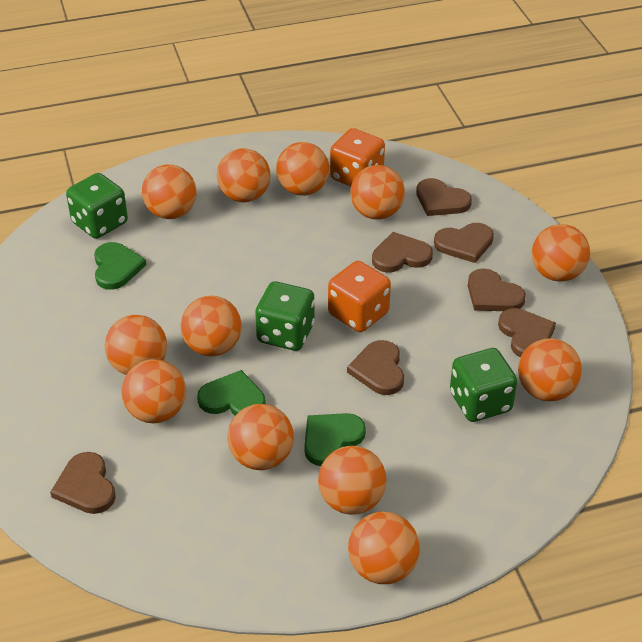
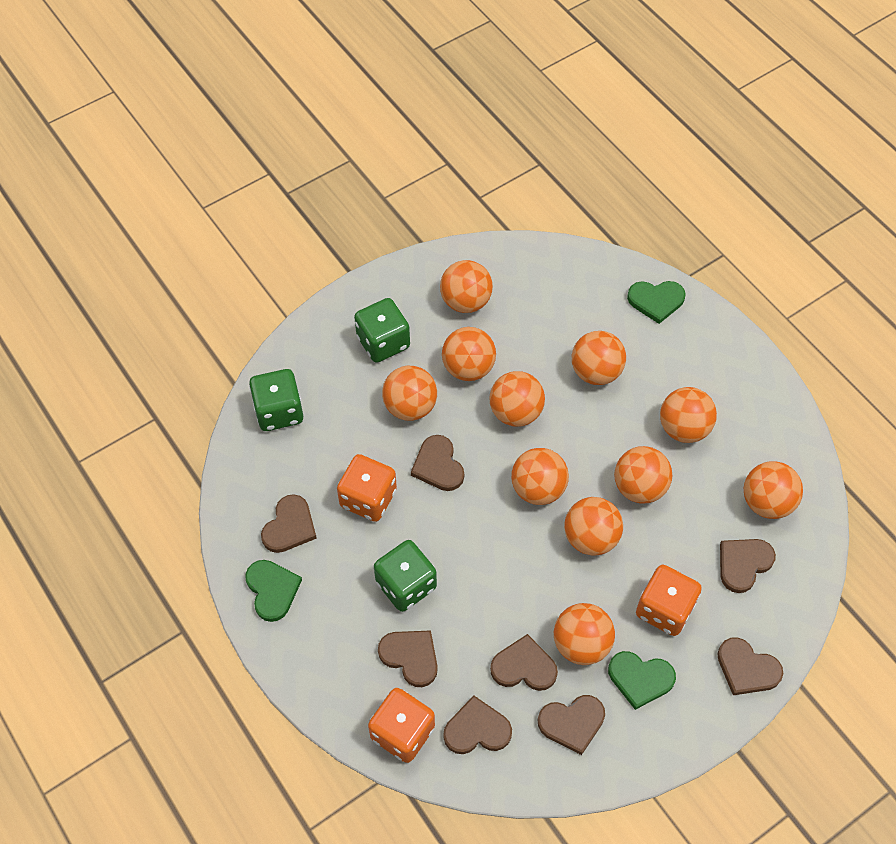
brown heart: [50,452,116,514] [347,340,404,395] [372,232,433,272] [416,178,472,216] [434,223,494,263] [468,269,526,311] [498,308,556,357] = 7 -> [261,494,317,553] [378,630,438,687] [411,435,464,491] [443,695,512,754] [490,634,558,691] [538,695,605,755] [717,637,783,695] [720,539,776,593] = 8
orange ball: [105,315,167,375] [122,359,186,423] [142,165,196,219] [181,296,242,357] [217,148,271,202] [228,404,294,470] [276,142,329,196] [318,446,386,515] [348,512,420,584] [350,165,405,220] [518,338,582,401] [532,224,590,282] = 12 -> [382,366,437,421] [440,260,493,313] [442,327,496,381] [490,371,545,426] [511,448,569,505] [554,603,615,665] [564,497,623,556] [572,331,626,385] [614,446,672,503] [660,387,717,443] [744,461,803,519] = 11
orange dice: [328,261,391,332] [330,128,385,187] = 2 -> [337,454,397,522] [368,688,435,763] [636,565,702,636] = 3

